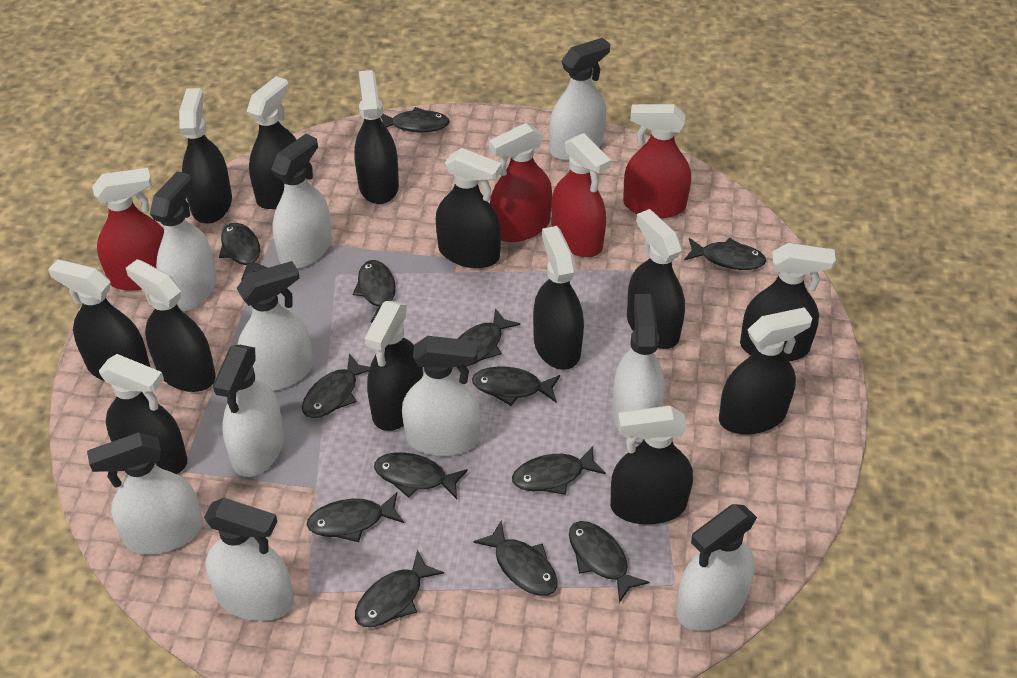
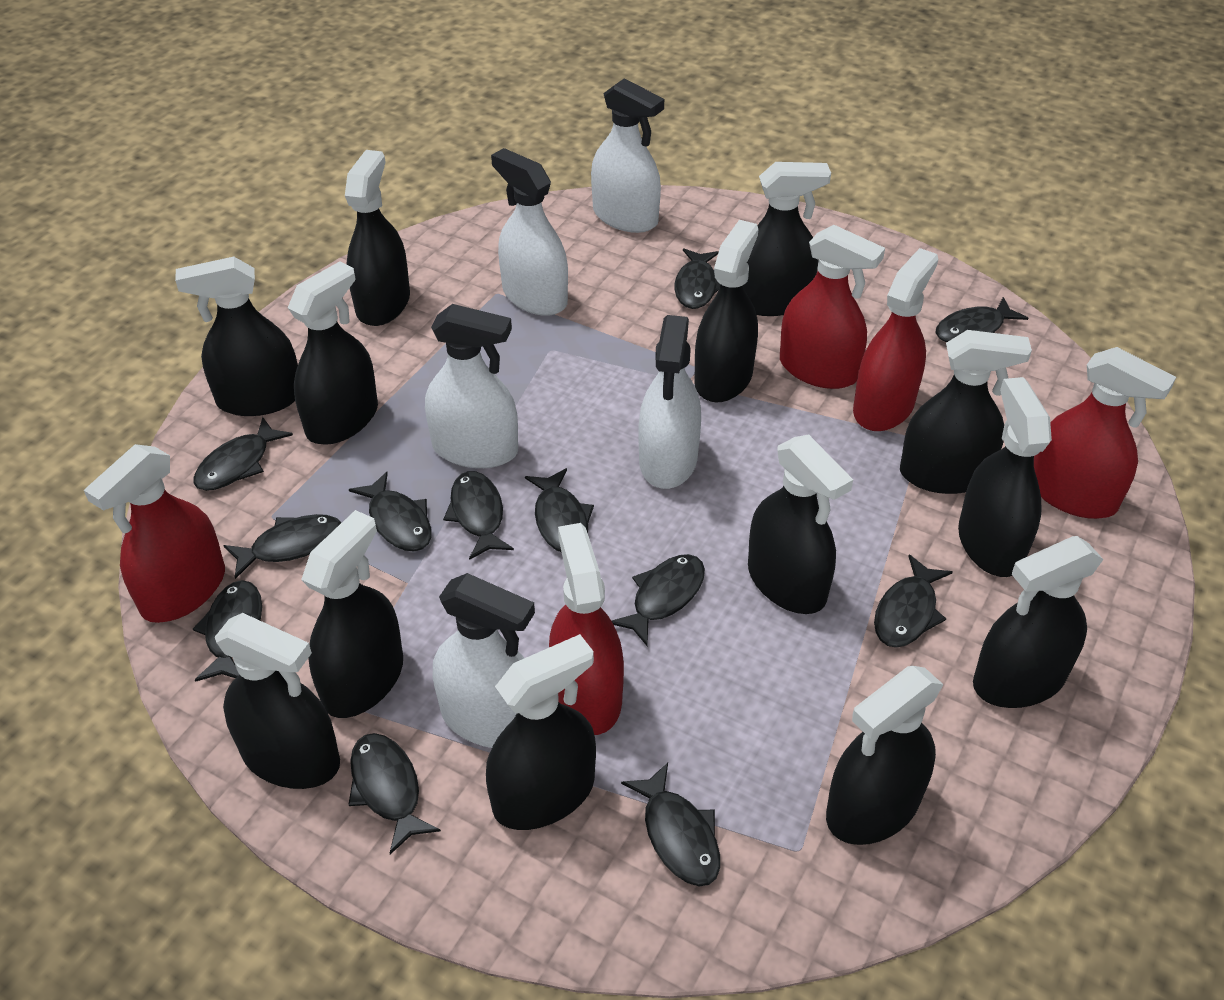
black fish: [219,223,268,281] [302,354,370,418] [307,492,404,542] [353,260,396,323] [355,549,444,627] [374,452,468,499] [381,107,450,133] [458,308,521,367] [472,366,560,406] [473,520,558,596] [512,446,606,495] [569,521,650,603] [684,238,766,270] = 13 -> [193,580,262,682] [194,417,293,491] [223,514,342,579] [348,733,441,854] [349,472,432,552] [443,471,514,560] [525,468,594,552] [612,554,705,646] [621,763,720,886] [674,248,720,309] [874,554,953,648] [935,297,1028,342] = 12
red spray bottle: [92,168,164,291] [489,123,552,242] [551,133,611,257] [623,104,691,218] = 4 -> [84,444,225,623] [549,523,624,735] [780,225,885,389] [853,248,938,431] [1034,347,1176,519] = 5
white spray bottle: [87,432,203,554] [150,171,217,311] [204,498,294,621] [213,345,284,477] [236,261,313,391] [271,134,332,269] [402,336,481,456] [549,38,610,161] [612,294,664,442] [676,504,757,631] = 10 -> [425,304,518,468] [433,573,535,748] [491,148,568,316] [591,78,664,233] [638,315,701,489] = 5

